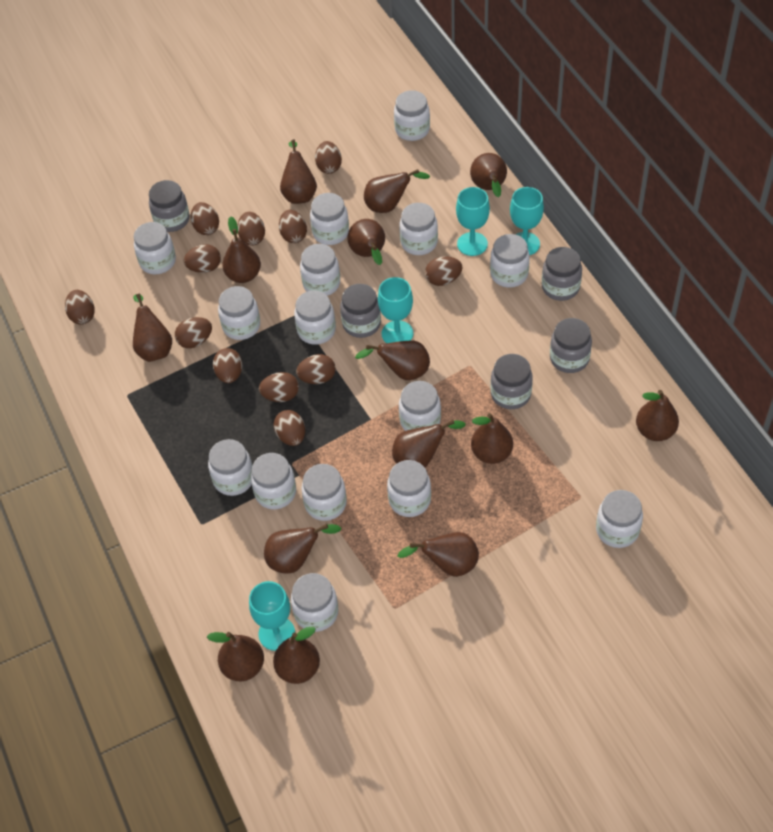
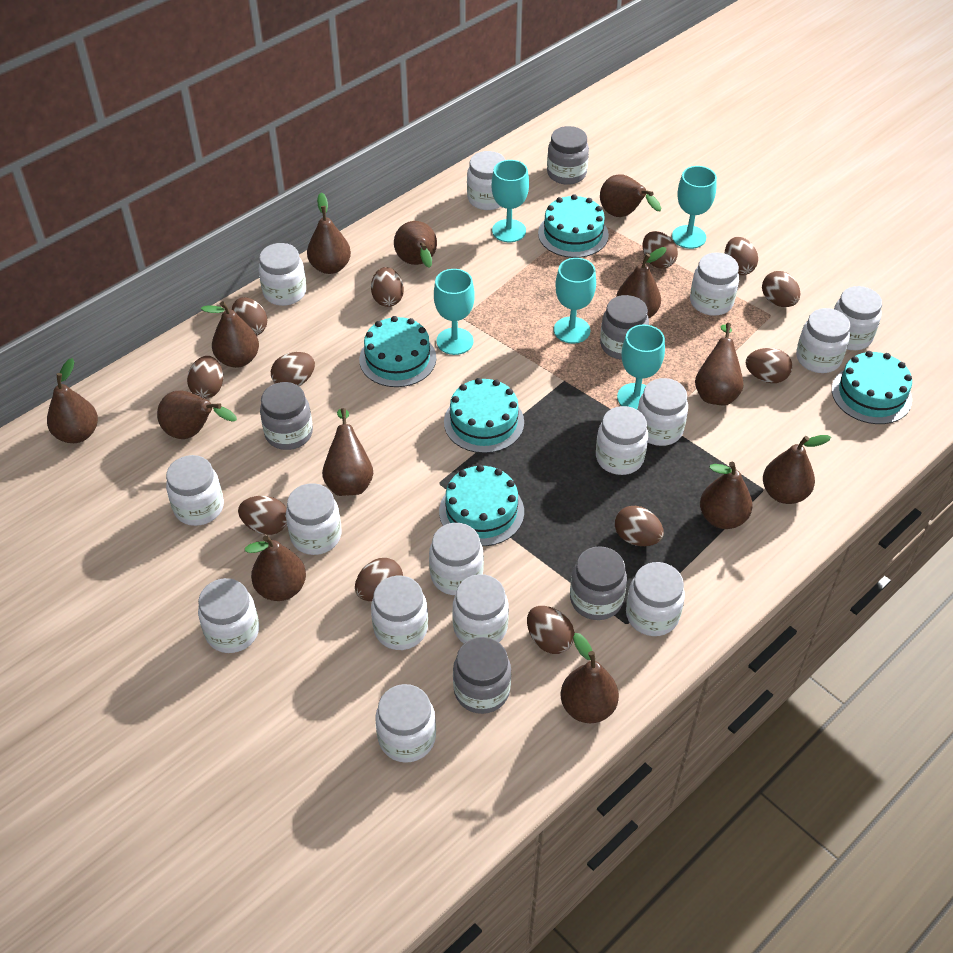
brown pear: [133,294,172,362] [207,632,264,681] [222,216,261,283] [264,524,341,574] [273,626,320,684] [280,140,317,204] [347,219,385,265] [355,340,430,380] [364,169,430,213] [392,419,465,467] [398,532,479,577] [470,153,507,197] [471,413,513,464] [636,390,679,441] = 14 -> [47,358,98,443] [157,390,237,439] [201,301,259,368] [245,535,306,601] [307,193,351,274] [322,408,373,496] [394,221,437,268] [561,633,619,723] [600,174,661,217] [616,247,666,318] [695,323,744,406] [700,462,753,529] [763,435,831,504] = 13
turquoise cake: none = 0 -> [359,316,436,387] [439,465,524,546] [444,378,524,453] [538,194,609,258] [832,351,912,424] = 5
turquoise goblet: [249,581,295,651] [378,277,413,343] [456,187,490,256] [510,187,544,255] = 4 -> [434,269,475,355] [492,160,529,242] [554,258,596,344] [617,325,665,409] [672,166,717,249] = 5

